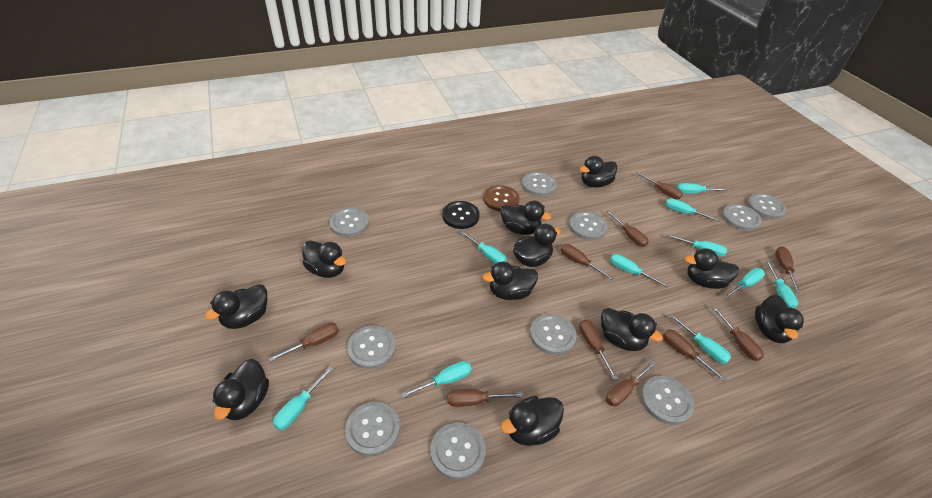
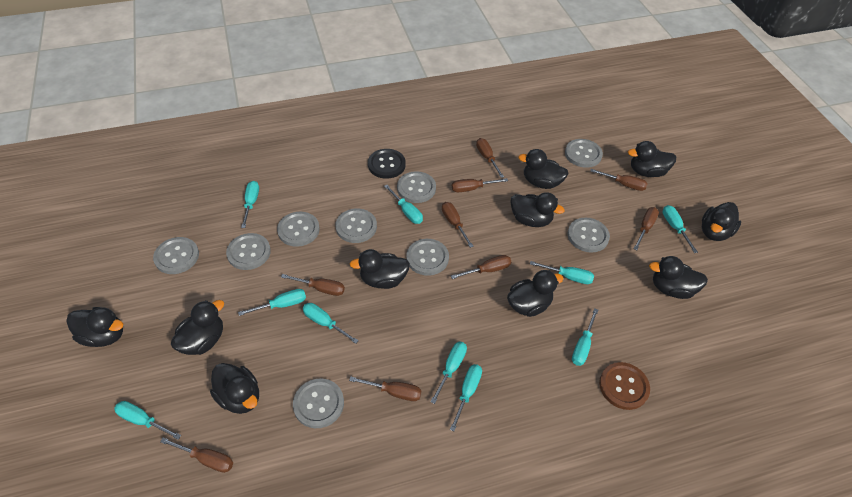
black duck: [205,284,267,329] [212,359,269,420] [302,240,346,278] [483,262,538,300] [500,201,551,235] [501,396,564,446] [513,224,561,267] [580,156,617,188] [601,308,663,351] [685,249,739,289] [755,295,804,343] = 11 -> [66,307,123,347] [171,300,224,355] [210,363,259,414] [350,249,410,289] [507,270,563,317] [510,192,565,227] [518,149,569,189] [628,141,676,177] [649,256,708,299] [702,202,741,241] = 10
brown screwdriver: [269,323,339,362] [447,389,523,407] [561,244,614,280] [579,319,618,380] [606,210,649,247] [606,361,657,407] [636,172,683,199] [663,329,726,381] [712,306,764,361] [775,246,800,293] = 10 -> [160,438,233,473] [281,274,345,296] [349,376,421,401] [442,202,474,248] [451,255,511,279] [452,178,508,192] [476,138,504,178] [590,169,648,191] [634,207,659,250] = 9
grey button: [330,208,369,237] [345,402,400,456] [347,325,396,369] [430,423,486,480] [522,172,557,196] [530,314,577,355] [569,211,608,240] [641,376,694,425] [722,204,762,231] [747,193,787,219] = 10 -> [153,237,199,274] [226,233,271,270] [277,212,320,247] [293,378,344,428] [336,208,377,243] [397,171,436,203] [406,239,449,276] [565,139,603,168] [568,218,610,253] = 9

